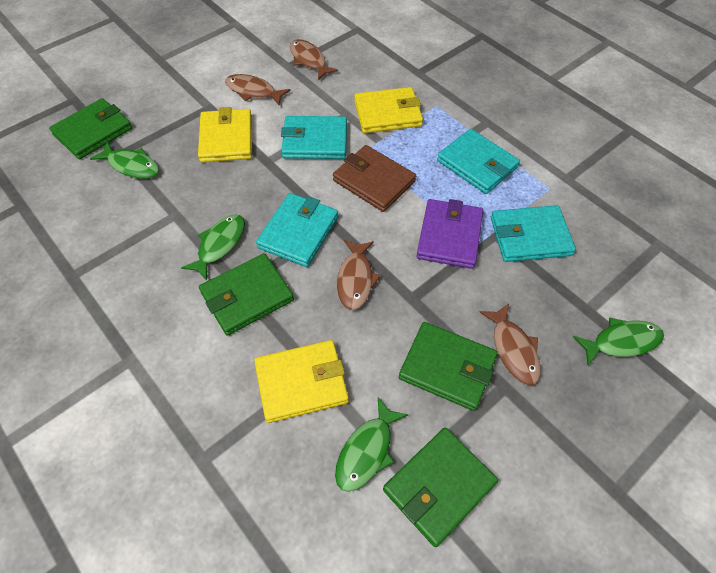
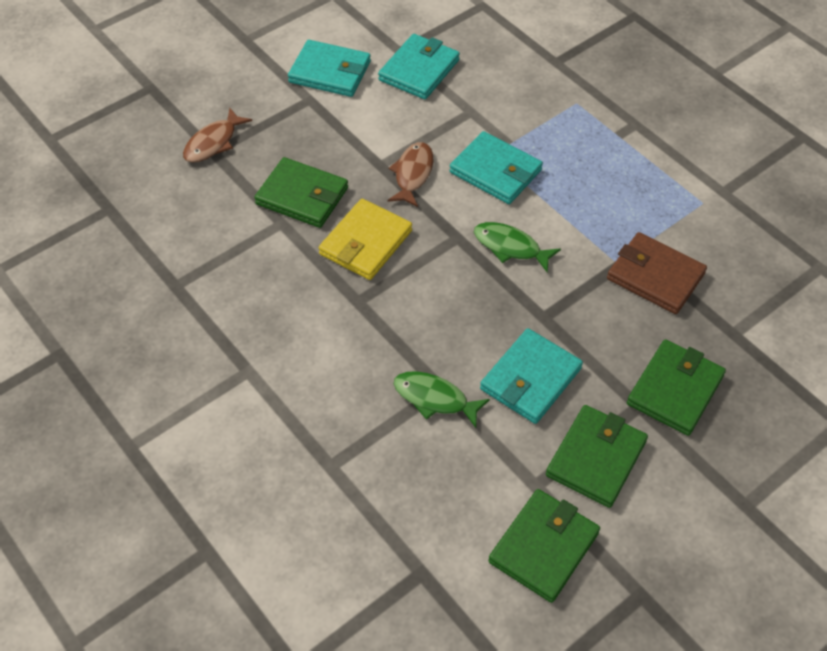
brown fish: [225,74,291,105] [290,39,338,80] [337,239,381,310] [480,304,541,385] = 4 -> [183,108,252,163] [387,142,433,207] = 2
green fish: [90,141,159,179] [181,214,245,281] [335,398,408,492] [573,317,664,365] = 4 -> [394,371,490,428] [474,222,561,272] = 2
purple wallet: [417,199,483,269] = 1 -> none = 0
yellow wallet: [198,107,252,162] [254,340,349,423] [354,87,423,133] = 3 -> [319,199,412,280] = 1

